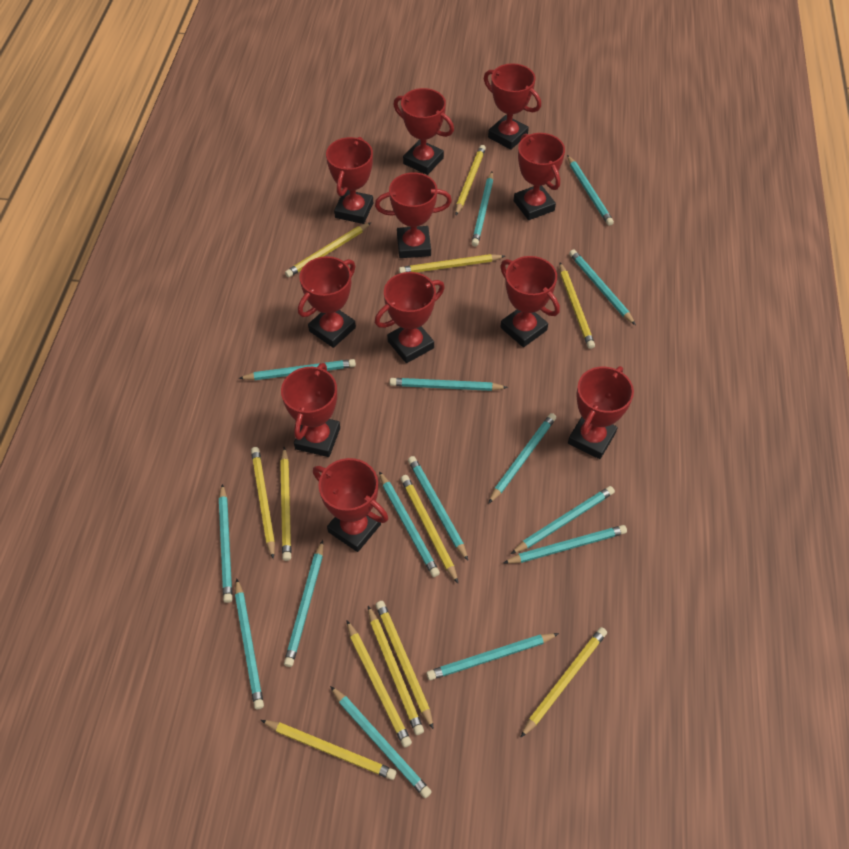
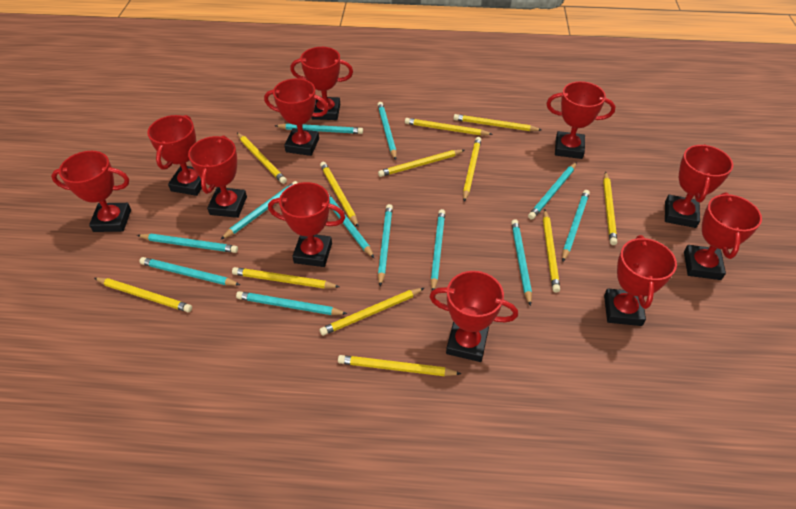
turquoise pencil: [219,484,233,603] [235,578,264,709] [238,359,356,380] [284,540,323,667] [330,686,432,798] [379,471,440,577] [390,378,508,391] [408,456,468,561] [426,633,559,680] [471,172,493,246] [488,413,556,504] [503,525,627,564] [511,486,615,554] [567,155,614,226] [569,249,636,325] = 15 -> [137,234,238,253] [139,257,240,285] [220,181,298,240] [236,291,347,315] [275,124,363,134] [328,193,374,258] [377,102,397,160] [378,204,393,286] [431,209,445,290] [511,219,532,306] [528,162,577,220] [562,190,590,262] = 12

